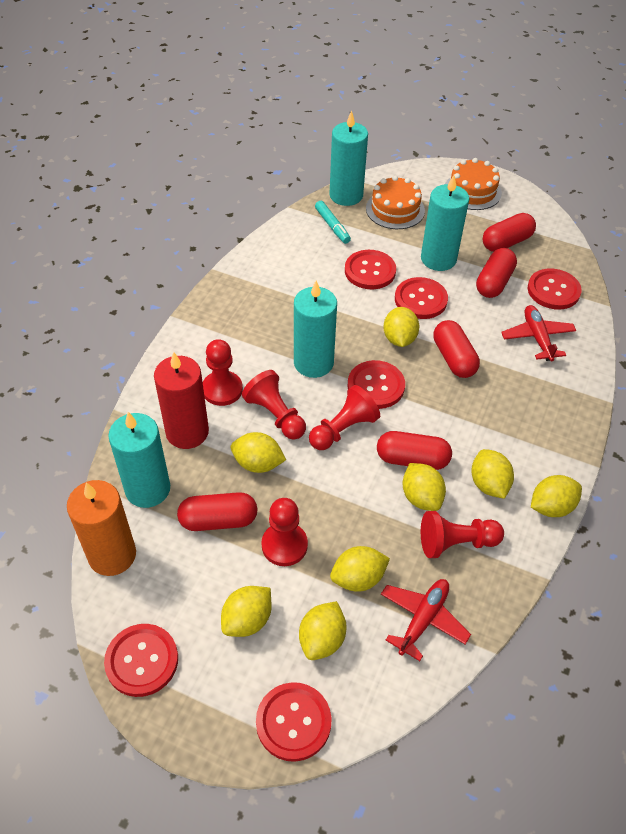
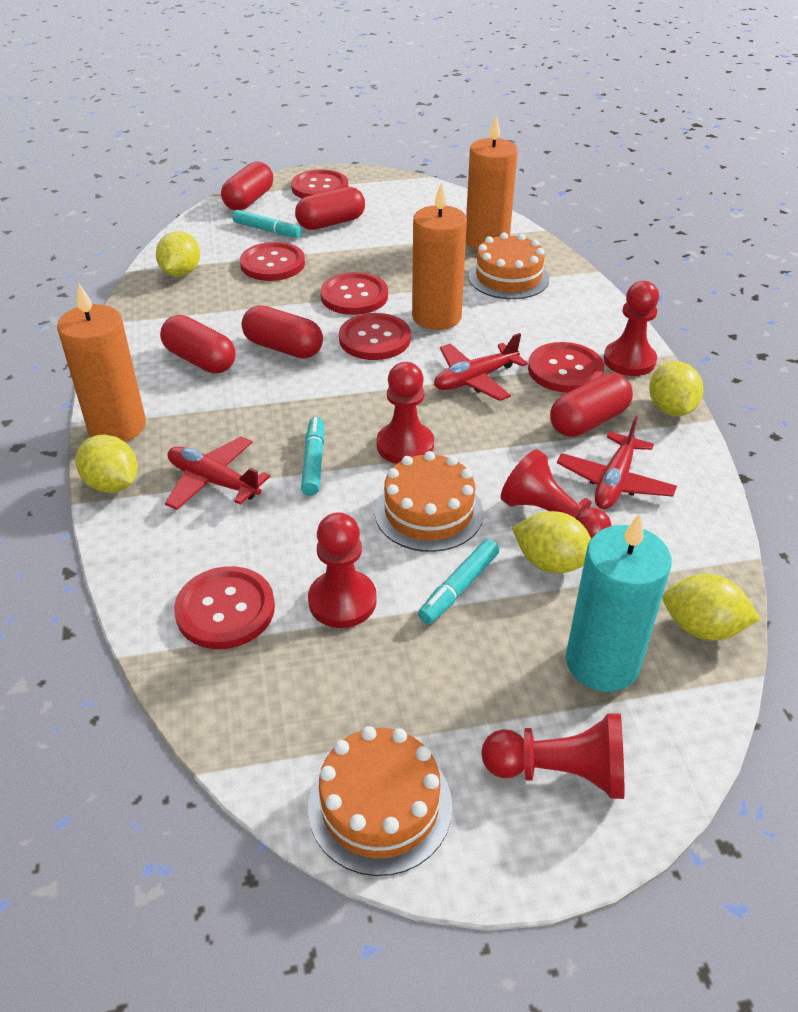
orange cake: [366,176,425,229] [445,158,502,210] = 2 -> [308,726,452,876] [375,451,484,552] [468,233,549,299] = 3
orange candle: [67,480,136,576] = 1 -> [57,284,146,442] [412,183,467,330] [466,116,518,250] = 3
red candle: [154,352,209,449] = 1 -> none = 0
red plane: [381,579,471,661] [501,305,576,361] = 2 -> [165,436,270,510] [434,333,528,401] [557,416,677,510] = 3
turquoise candle: [108,412,170,508] [294,280,337,378] [329,110,368,206] [421,175,469,271] = 4 -> [566,513,671,692] = 1
turquoise marker: [315,201,351,244] = 1 -> [233,210,302,238] [301,417,324,496] [418,539,499,624] = 3
yellow lemon: [221,586,272,637] [231,432,286,473] [299,601,346,660] [330,546,390,592] [383,307,419,347] [403,463,446,511] [471,449,514,499] [531,475,582,517] = 8 -> [76,435,138,493] [156,231,200,277] [512,511,591,573] [649,361,703,416] [663,574,760,640] = 5

